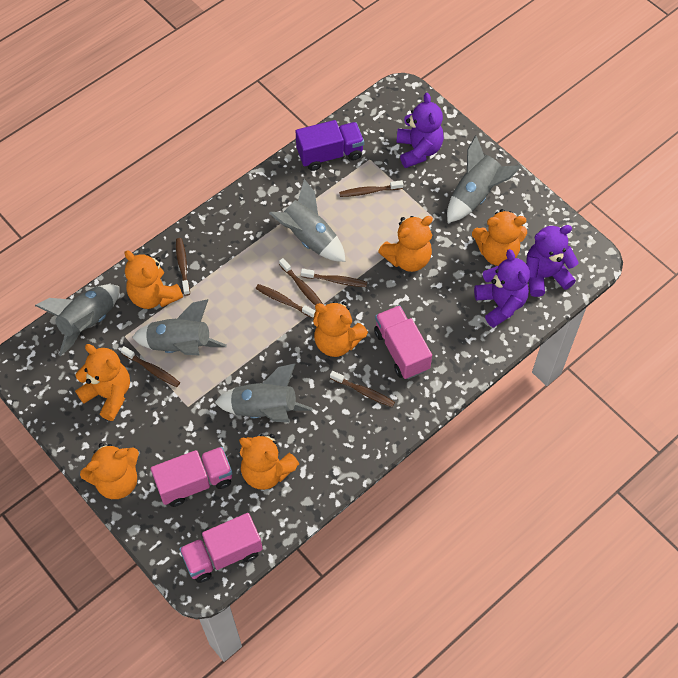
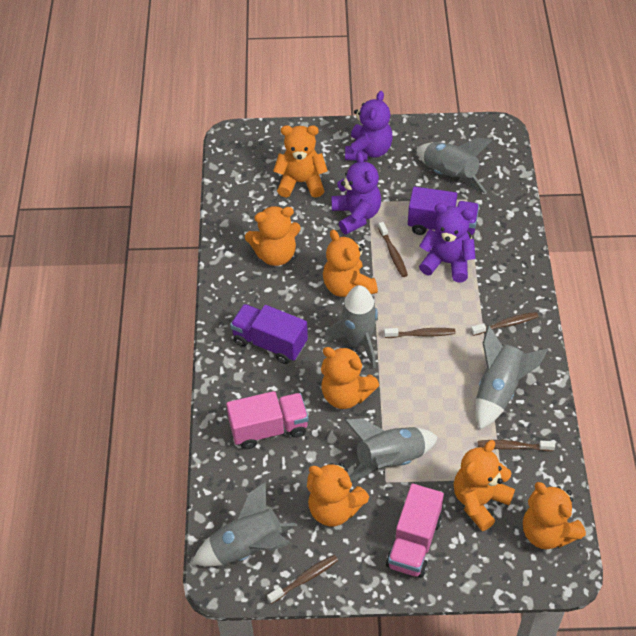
brown toothbrush: [121,346,180,387] [176,238,190,296] [256,284,315,318] [279,258,323,305] [301,269,367,287] [330,371,395,407] [339,180,403,197] = 7 -> [267,555,338,604] [378,222,408,277] [384,328,455,338] [471,312,539,336] [478,440,555,451] = 5
pink truck: [151,447,233,507] [179,513,262,583] [374,305,432,379] = 3 -> [226,391,309,449] [386,484,444,577] = 2
purple truck: [296,120,364,171] = 1 -> [230,304,308,364] [408,187,479,239] = 2

